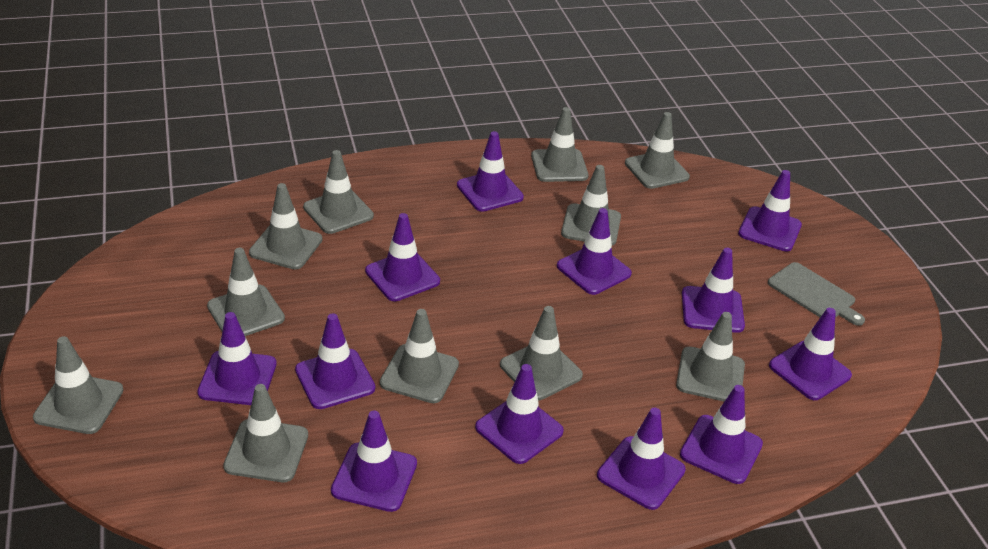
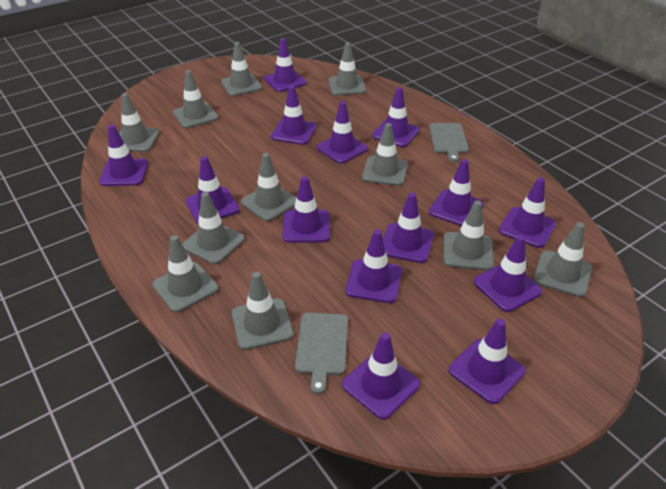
grey cutting board: [768,262,865,326] = 1 -> [295,313,348,394] [429,123,469,162] = 2
purple traffic cone: [197,312,277,405] [295,313,375,409] [331,411,417,512] [365,213,440,301] [457,131,524,212] [475,364,564,464] [557,208,632,295] [597,408,686,510] [680,385,763,484] [682,248,745,333] [738,170,802,251] [769,308,852,400] = 12 -> [99,125,148,186] [185,156,240,223] [264,38,307,92] [271,86,317,145] [282,176,330,243] [316,101,368,164] [342,332,420,420] [345,230,402,303] [372,87,420,147] [383,192,434,263] [429,159,484,226] [449,318,526,404] [473,235,542,312] [499,177,556,248] = 14

